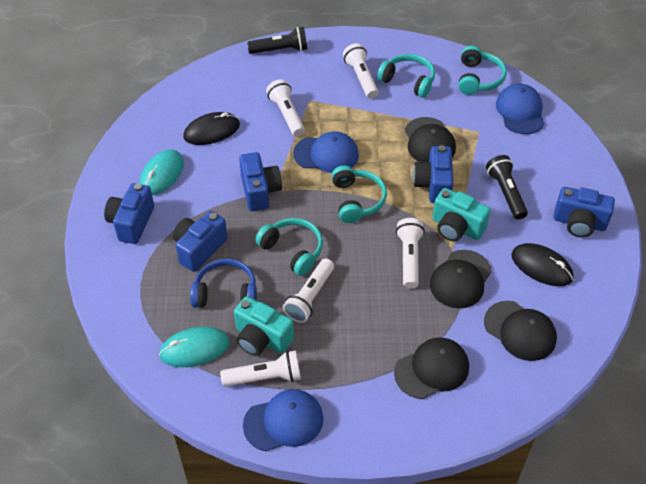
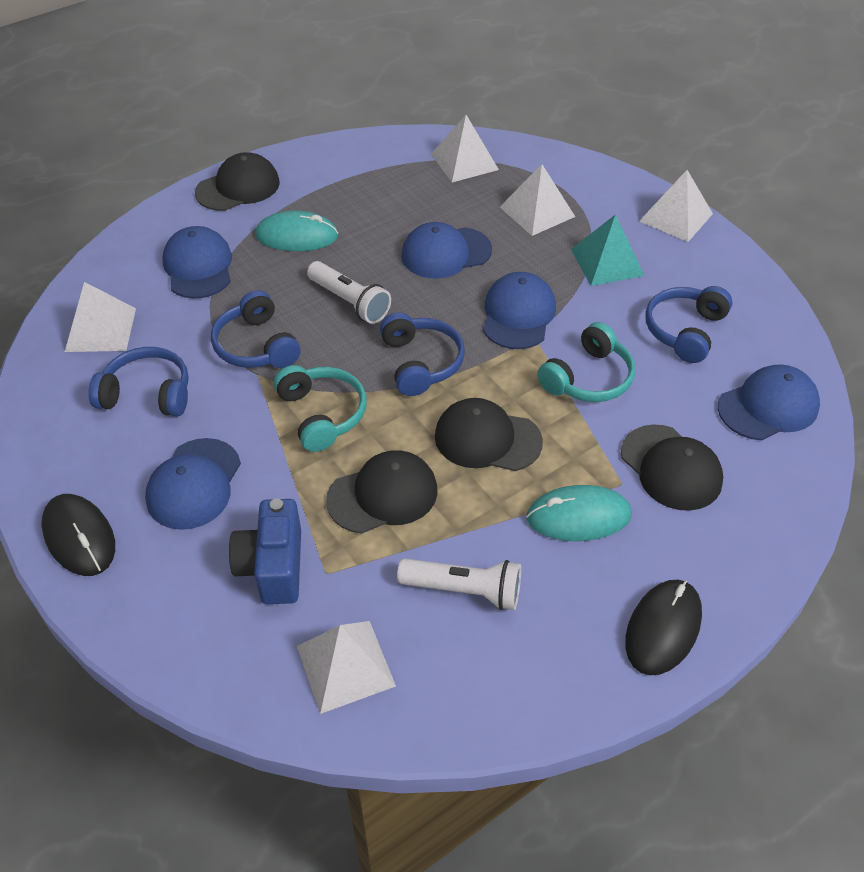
black flashlight: [247,27,307,54] [486,155,528,220] = 2 -> none = 0
blue camera: [104,183,154,244] [173,211,228,272] [239,152,282,211] [413,145,453,203] [554,187,615,237] = 5 -> [229,499,301,604] = 1
blue cap: [243,389,324,451] [293,131,359,173] [496,84,545,134] = 3 -> [145,438,241,530] [162,226,232,299] [401,222,492,279] [483,272,556,349] [718,365,820,440] = 5
blue headphones: [190,259,257,308] = 1 -> [88,347,189,416] [211,290,301,368] [380,312,465,396] [645,286,733,363] = 4
turquoise camera: [234,296,294,356] [432,188,491,241] = 2 -> none = 0
turquoise headphones: [255,218,323,276] [331,166,387,223] [377,54,435,98] [458,46,507,95] = 4 -> [274,365,367,452] [537,322,635,402] = 2
turquoise pyramid: none = 0 -> [571,214,645,286] = 1
white flashlight: [220,350,301,387] [266,79,305,137] [283,258,334,323] [343,43,378,99] [396,218,425,289] = 5 -> [307,261,391,324] [397,559,521,610] = 2
white pyramid: none = 0 -> [65,282,136,352] [297,621,396,714] [431,115,499,182] [500,164,575,236] [639,170,713,242] = 5

